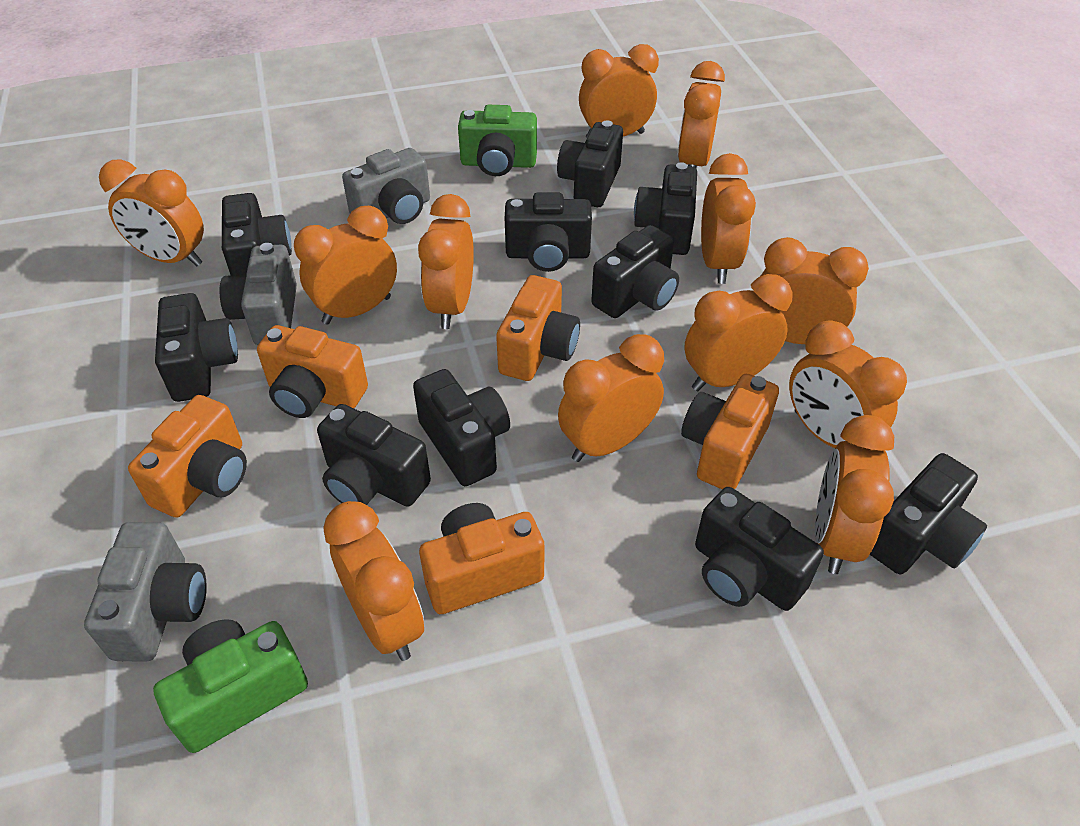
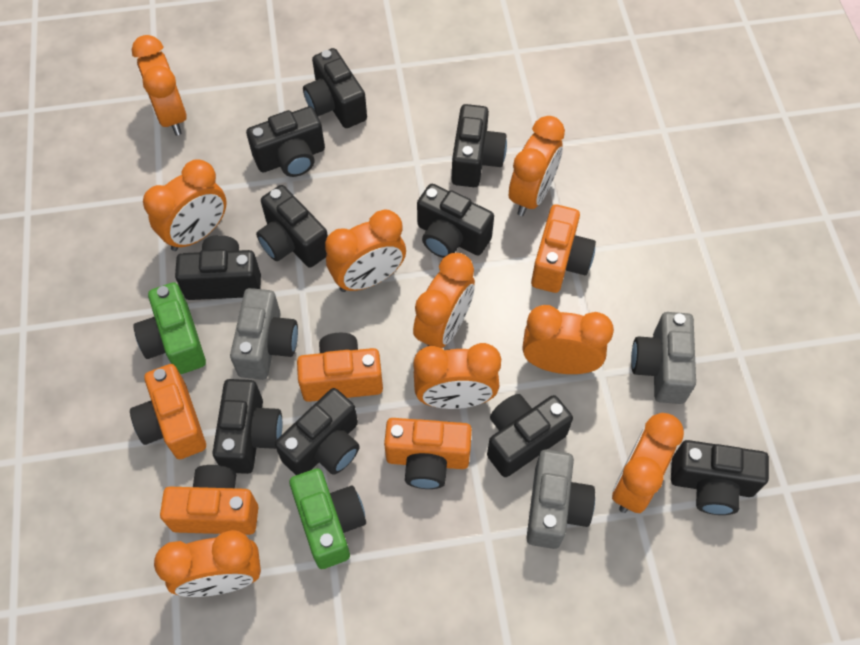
orange clock: [99,159,204,266] [294,206,397,325] [323,501,424,661] [418,194,474,329] [558,334,664,462] [579,44,659,138] [678,61,725,168] [684,274,793,391] [701,153,756,284] [761,237,869,344] [789,320,907,448] [815,415,894,574] = 12 -> [132,35,187,136] [143,159,227,251] [154,530,261,597] [325,209,406,292] [413,253,475,348] [413,343,501,409] [509,116,565,216] [523,305,614,374] [612,413,684,513] = 9

